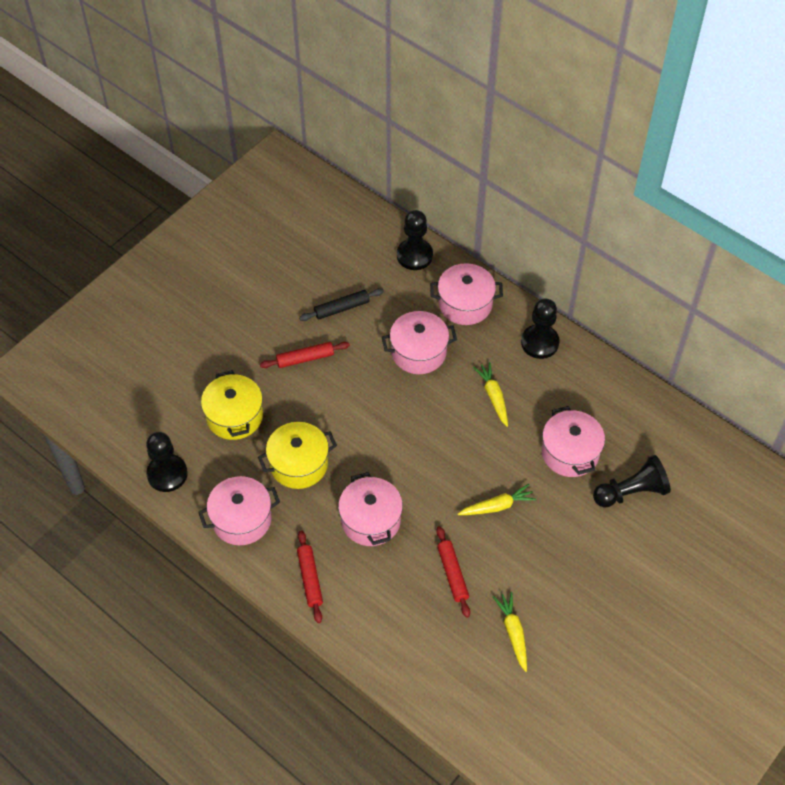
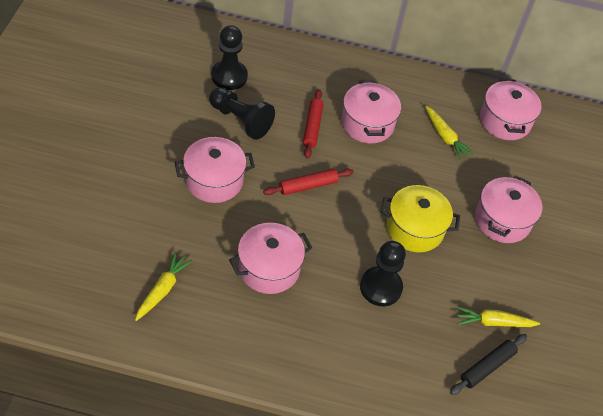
black pawn: [146,432,188,492] [397,210,433,270] [521,299,560,359] [593,455,671,508] = 4 -> [209,87,275,140] [211,25,248,90] [360,241,406,306] = 3
red rolling pin: [260,342,350,368] [297,530,323,623] [436,526,470,618] = 3 -> [263,169,353,195] [303,89,323,159] = 2
yellow pot: [201,370,263,440] [258,422,337,489] = 2 -> [381,185,460,252] = 1

